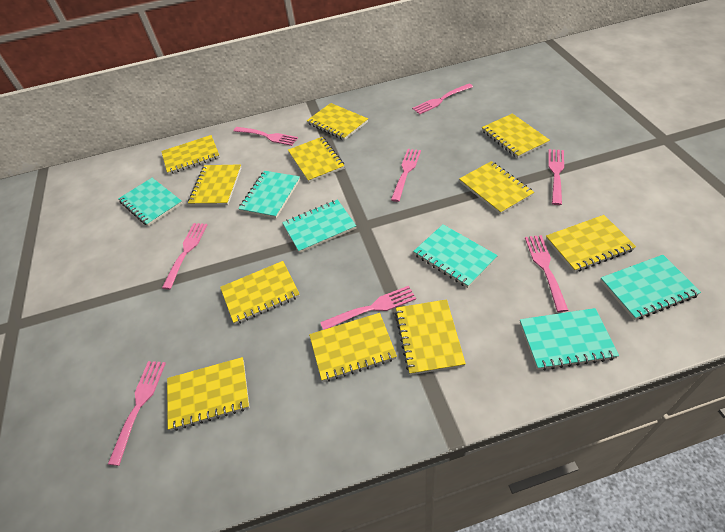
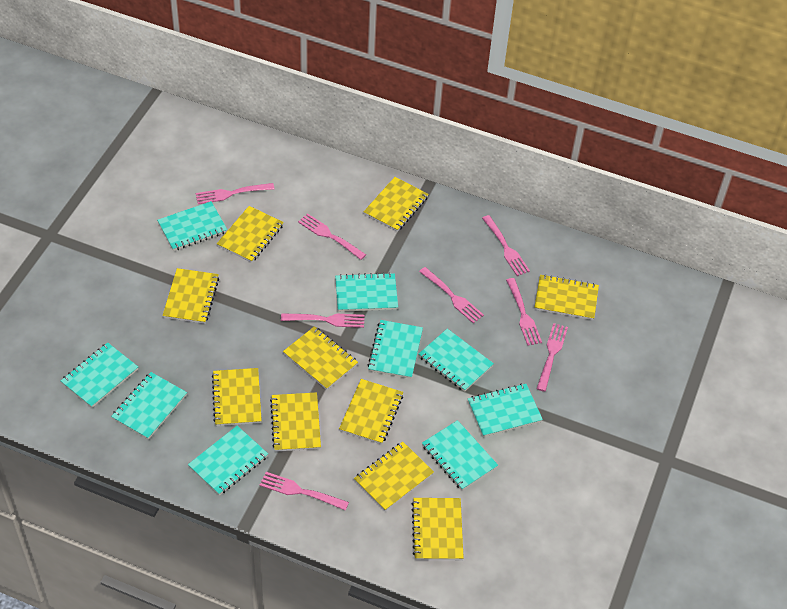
turquoise notebook: [118,178,183,226] [238,171,300,219] [282,199,356,253] [413,225,498,288] [520,308,619,371] [600,255,701,320] = 6 -> [61,342,138,408] [111,372,187,440] [157,201,228,251] [188,426,268,496] [335,272,398,312] [368,320,423,379] [419,329,494,392] [422,420,498,490] [468,384,543,437] = 9
yellow notebook: [161,135,220,175] [167,357,250,431] [188,164,241,206] [220,261,300,325] [288,137,345,183] [307,103,368,140] [309,313,397,382] [395,299,466,375] [459,161,534,215] [482,113,550,158] [546,215,636,272] = 11 -> [163,268,219,324] [212,368,262,426] [217,206,284,263] [270,392,321,452] [283,326,358,390] [339,379,403,444] [354,442,434,511] [364,177,428,232] [412,498,464,560] [535,274,599,320] = 10

